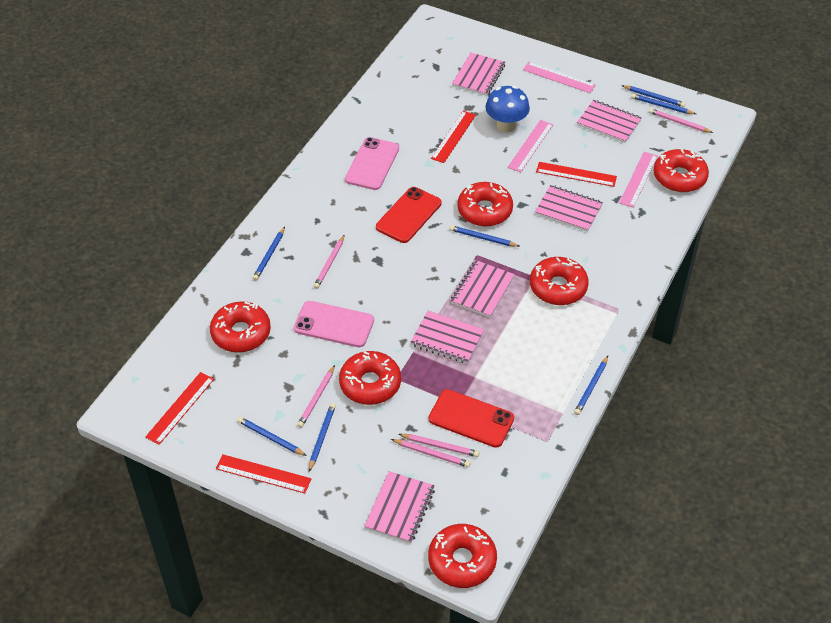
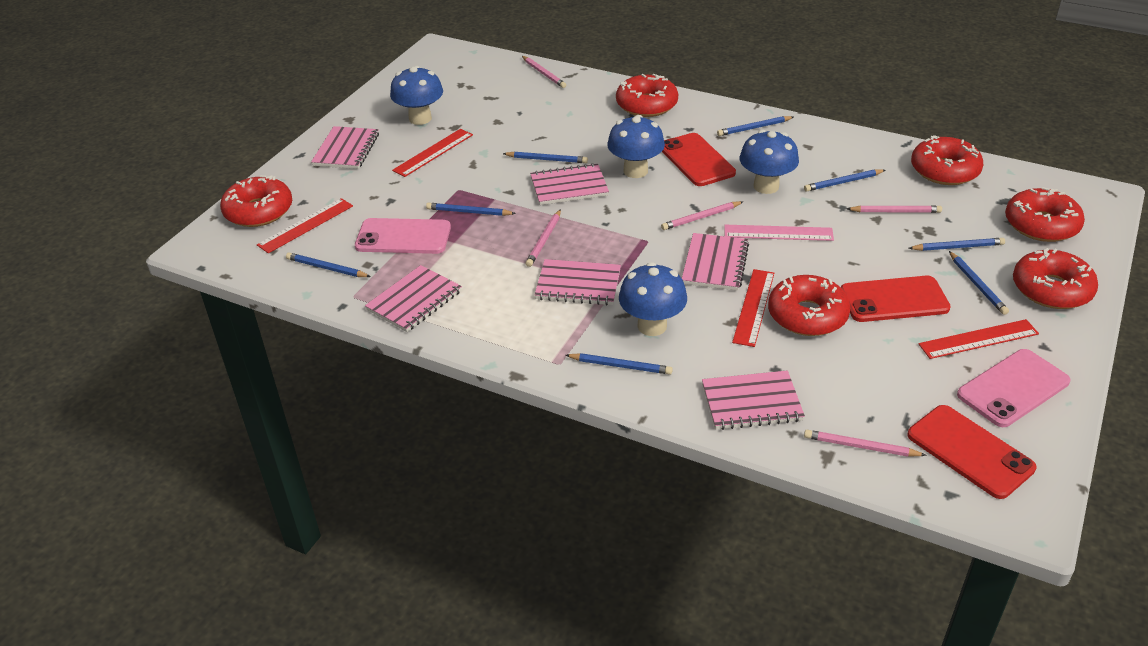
blue mushroom: [485,86,530,133] = 1 -> [390,66,443,125] [607,115,665,178] [619,262,687,336] [740,130,799,194] = 4
blue pencil: [237,417,307,456] [253,227,285,281] [309,403,336,472] [450,225,520,247] [574,356,608,415] [621,85,685,107] [631,94,696,114] = 7 -> [286,253,371,277] [426,203,516,216] [503,151,588,163] [565,353,673,375] [717,116,793,136] [804,169,885,192] [908,238,1005,251] [949,251,1009,315] = 8
pink ruler: [507,120,553,172] [523,62,596,93] [619,152,658,208] = 3 -> [724,225,834,241] = 1
red phone: [376,187,442,243] [429,389,514,448] = 2 -> [662,133,736,186] [841,276,951,322] [907,405,1036,499] = 3

